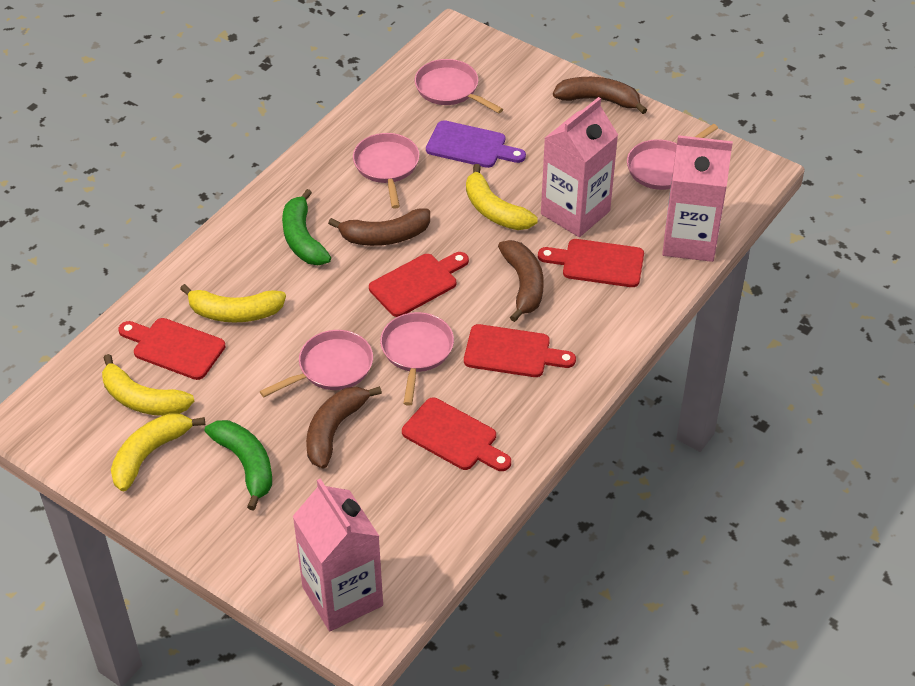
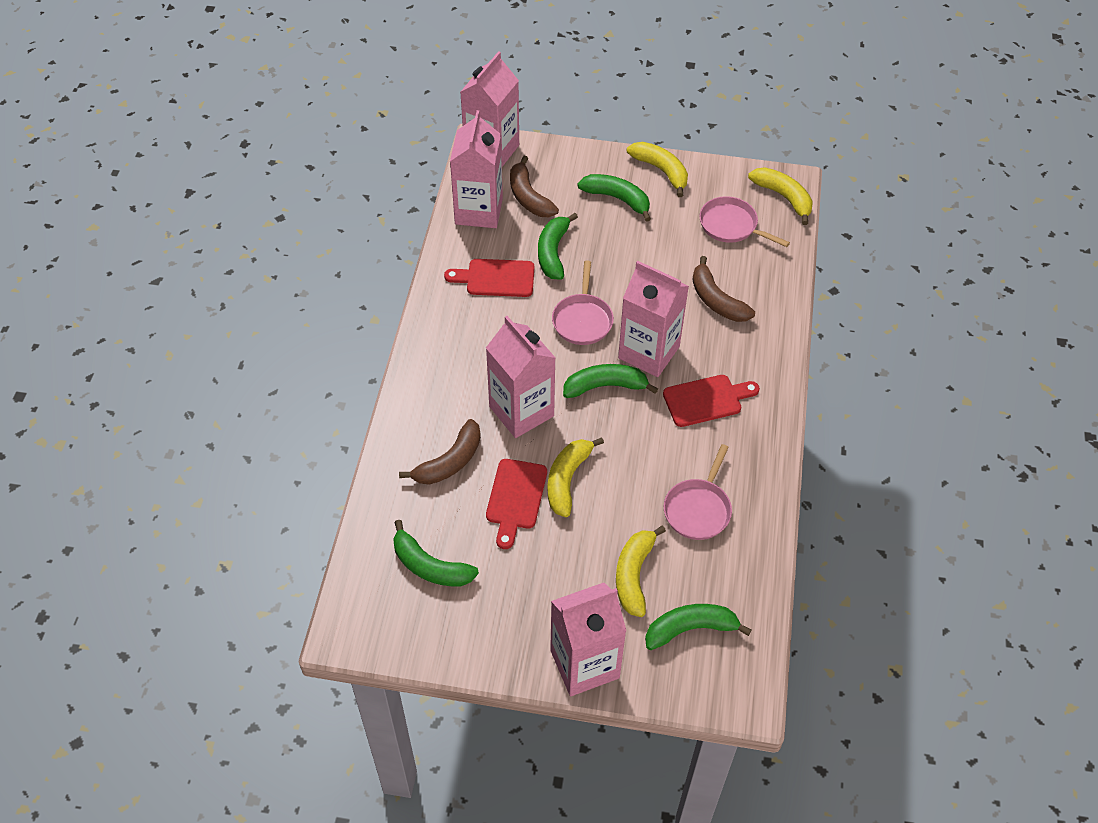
brown banana: [306,386,382,469] [328,208,430,246] [498,240,544,322] [553,77,647,114] = 4 -> [399,419,481,485] [510,156,559,217] [692,256,755,322] = 3
green banana: [205,420,272,511] [282,189,331,265] = 2 -> [393,520,479,586] [538,213,578,280] [563,364,658,398] [577,174,651,222] [645,604,751,650] = 5
pink carton: [293,478,383,631] [541,97,618,237] [662,135,733,262] = 3 -> [450,110,503,228] [460,51,519,167] [486,316,556,438] [550,583,626,696] [618,261,689,377] = 5
pink pan: [260,330,373,397] [353,133,419,209] [380,312,454,406] [415,59,503,113] [627,124,718,190] = 5 -> [552,261,614,345] [664,444,732,540] [700,196,790,247] = 3
purple cutting board: [426,120,526,168] = 1 -> none = 0
red cutting board: [118,318,225,380] [369,252,469,317] [402,398,511,471] [464,324,576,377] [538,239,644,287] = 5 -> [444,259,534,297] [486,459,547,549] [663,375,760,427] = 3

